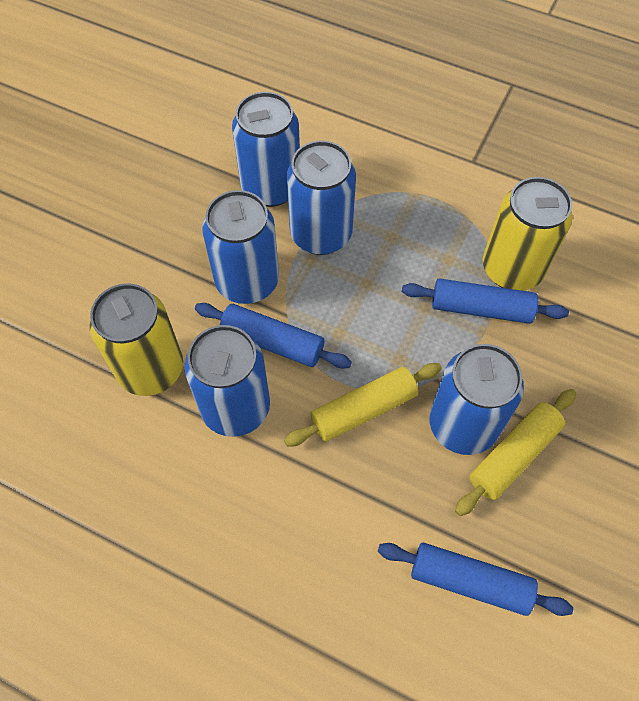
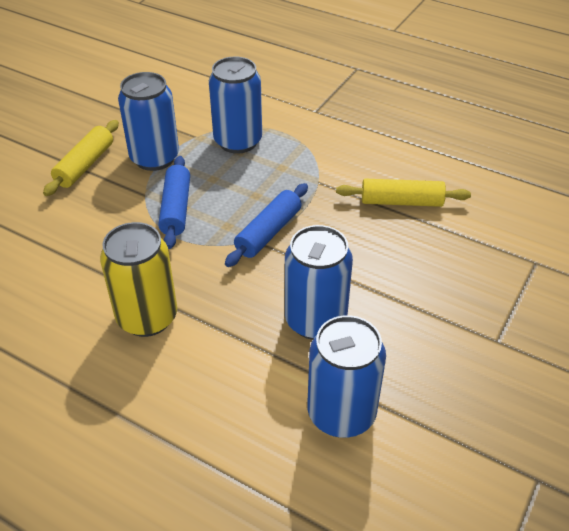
blue can: [184,325,270,437] [202,190,279,304] [232,92,300,207] [287,140,356,255] [429,344,524,455] = 5 -> [118,72,179,171] [209,56,262,154] [285,225,353,340] [307,315,386,438] = 4
blue rolling pin: [195,303,352,369] [378,543,573,616] [402,278,569,324] = 3 -> [158,156,190,249] [225,183,308,267] = 2
yellow can: [90,283,183,396] [483,177,572,291] = 2 -> [100,222,177,337] = 1

